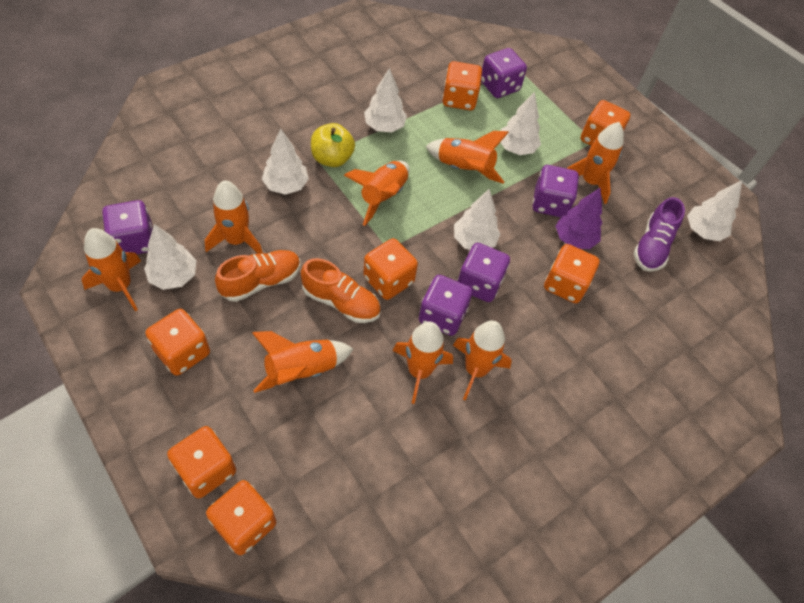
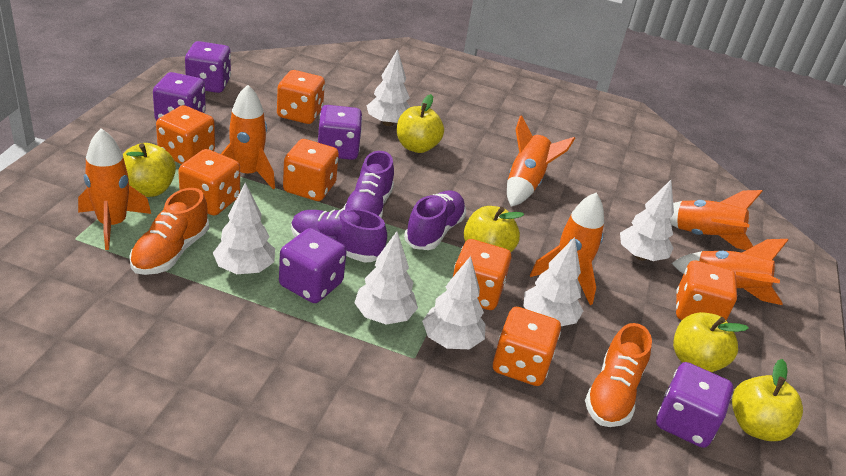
orange rocket: [82,228,141,311] [205,180,263,254] [252,331,353,393] [344,161,410,226] [393,322,453,404] [426,131,509,184] [453,320,512,401] [567,122,624,204] = 8 -> [78,128,151,250] [221,85,275,189] [507,115,575,207] [530,193,604,305] [670,190,763,250] [671,239,789,305] = 6
purple shoe: [634,197,685,272] = 1 -> [291,208,387,263] [343,151,394,218] [404,191,466,250] = 3
purple tree: [556,187,602,249] = 1 -> none = 0
yellow apple: [311,123,355,167] = 1 -> [123,143,176,197] [397,94,444,153] [464,206,524,252] [673,312,749,372] [732,359,803,441] = 5

